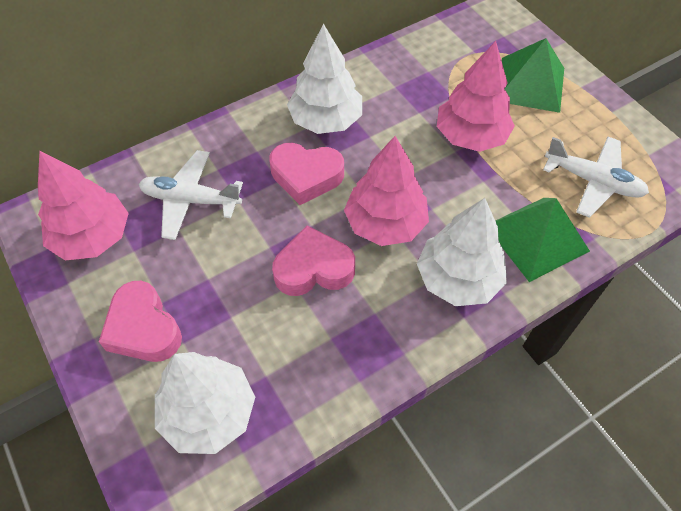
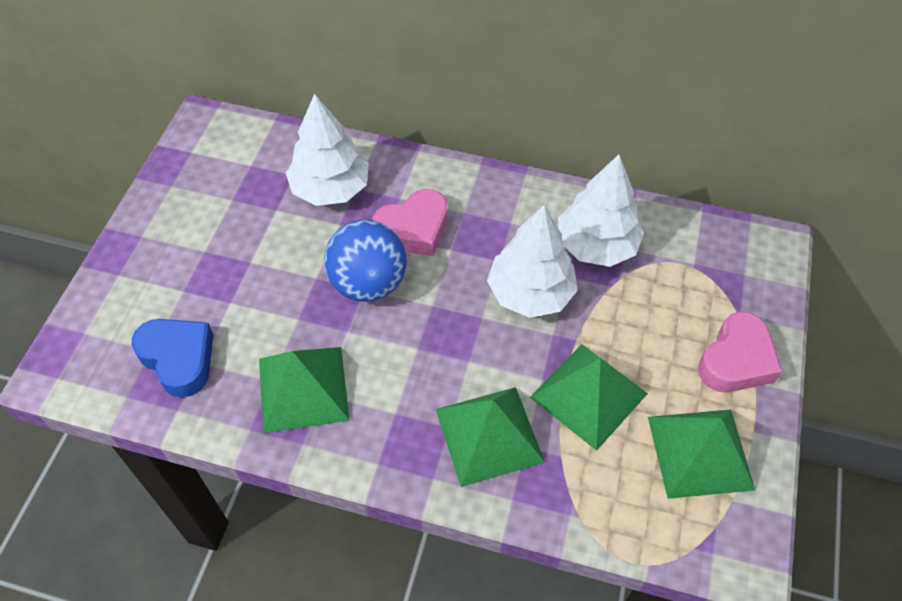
blue ball: none = 0 -> [324,220,407,302] = 1
blue heart: none = 0 -> [132,319,213,398] = 1
green pyramid: [495,198,590,282] [502,38,564,113] = 2 -> [259,347,350,434] [436,387,545,487] [530,344,648,451] [648,409,755,499] = 4
pink heart: [99,281,182,362] [269,143,344,205] [272,225,355,296] = 3 -> [372,189,447,256] [698,312,783,392] = 2
pink tree: [38,151,129,261] [344,136,429,246] [437,41,515,152] = 3 -> none = 0
white plane: [139,150,243,240] [543,137,649,218] = 2 -> none = 0

